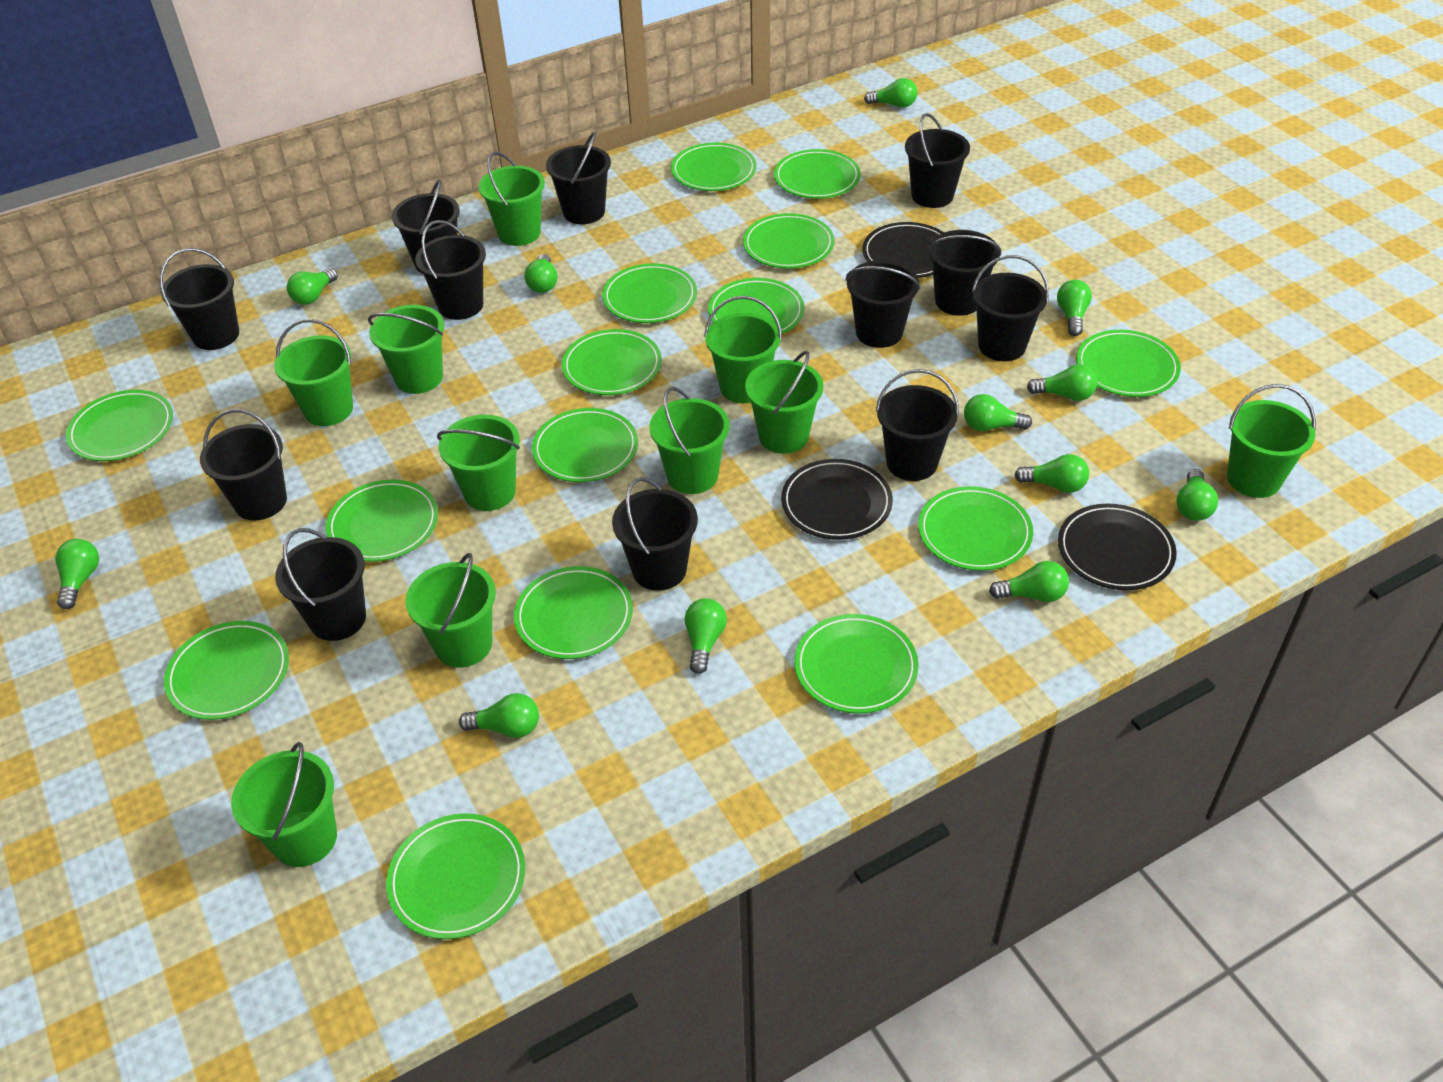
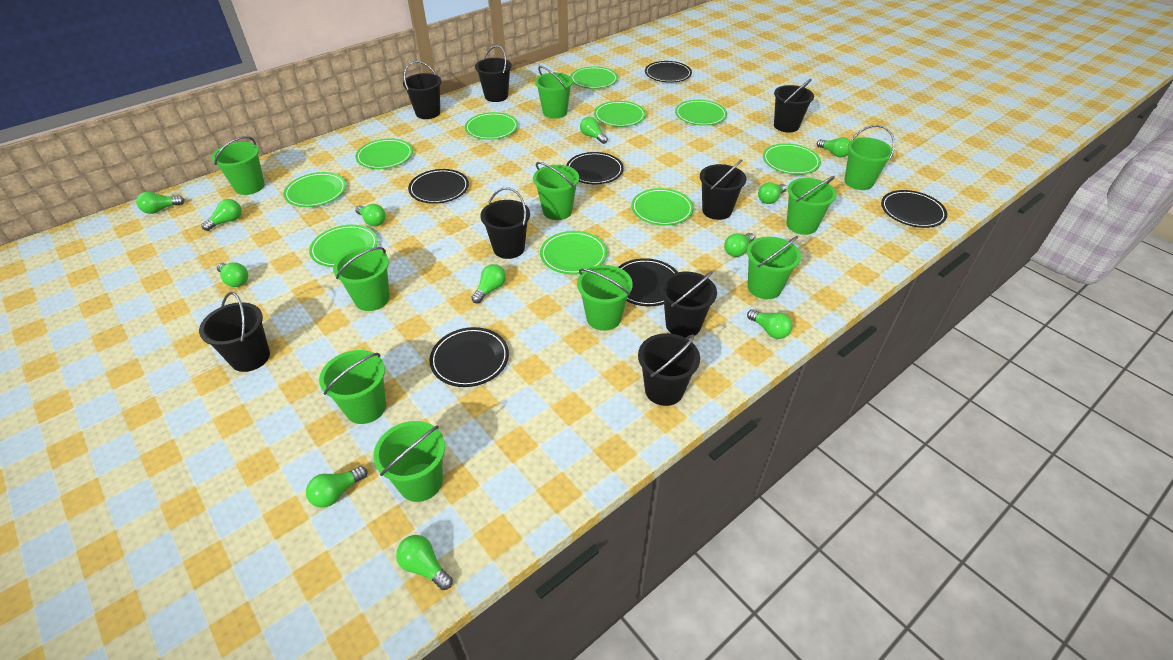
black bucket: [159,248,239,350] [200,409,287,521] [275,528,366,641] [392,179,460,273] [415,220,486,320] [546,132,611,224] [612,477,698,591] [846,260,921,348] [875,369,959,481] [905,113,970,208] [927,230,1001,316] [972,255,1049,361] = 12 -> [199,292,270,372] [403,61,441,119] [475,45,512,102] [480,187,530,259] [638,333,700,406] [661,271,717,338] [700,159,746,220] [774,79,814,133] = 8
black plate: [781,459,893,540] [863,222,944,278] [1058,504,1177,590] = 3 -> [408,169,469,204] [429,327,509,387] [566,152,624,184] [619,258,677,306] [645,61,692,83] [881,190,947,228] = 6
green plate: [66,390,173,461] [164,621,289,720] [326,480,438,562] [386,813,525,939] [514,566,633,659] [532,408,638,482] [562,329,662,395] [602,263,697,323] [671,143,756,191] [708,278,804,334] [743,213,834,269] [774,149,861,199] [794,614,919,714] [918,486,1033,571] [1076,330,1181,397] = 15 -> [283,172,346,207] [309,225,378,267] [355,138,413,169] [465,112,518,140] [540,231,607,275] [570,66,618,89] [594,101,646,127] [631,188,694,226] [675,100,727,126] [763,143,821,175] = 10

